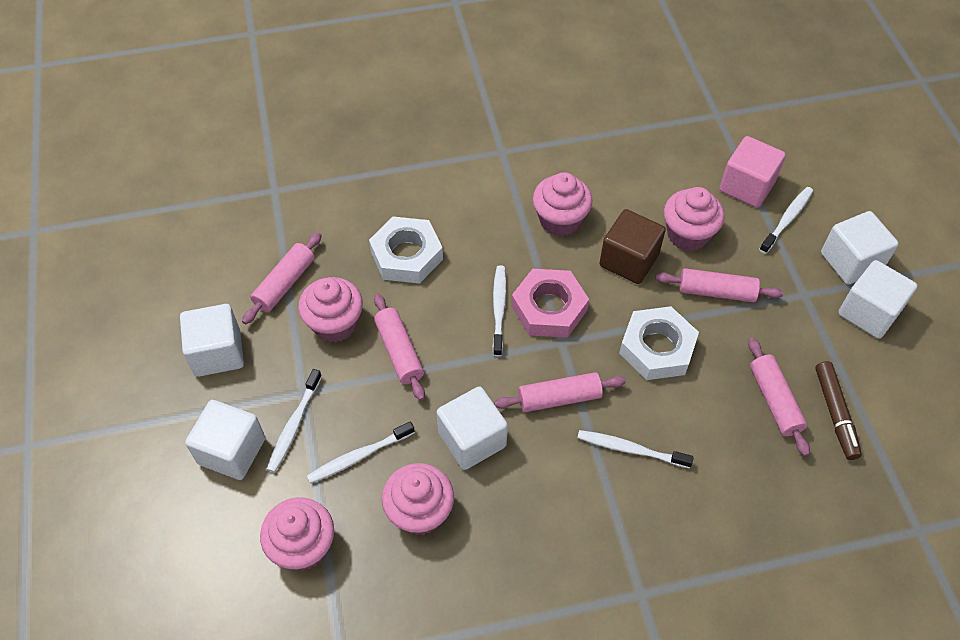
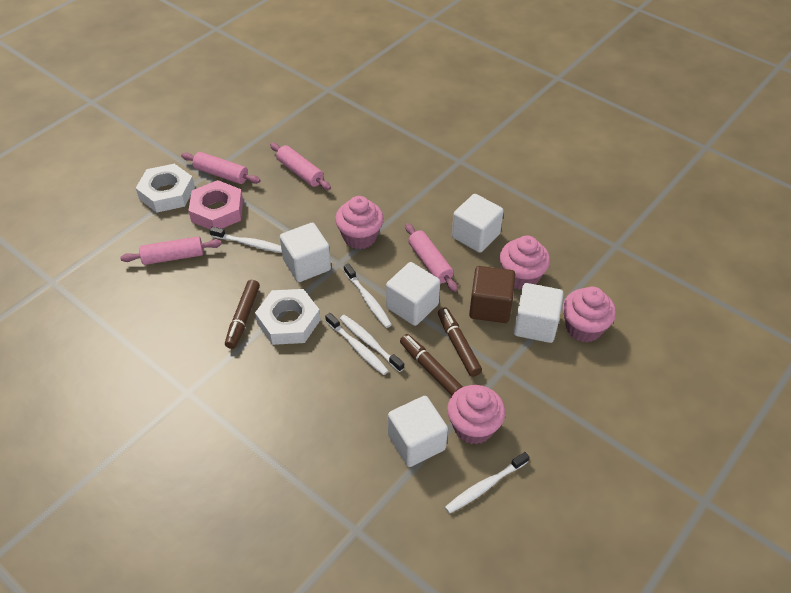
brown marker: [815,361,862,460] = 1 -> [225,280,260,349] [400,334,463,396] [438,307,482,377] = 3
pink cube: [719,136,786,208] = 1 -> none = 0
pink cupcake: [260,497,334,571] [298,277,363,343] [382,463,454,535] [533,172,593,236] [664,187,725,251] = 5 -> [335,196,384,249] [447,385,505,445] [500,236,550,290] [563,287,616,343] = 4
pink rolling pin: [242,232,322,324] [374,294,425,401] [494,372,626,412] [656,268,783,302] [748,338,810,456] = 5 -> [120,236,222,265] [181,152,260,184] [270,143,331,190] [405,223,458,292] = 4

